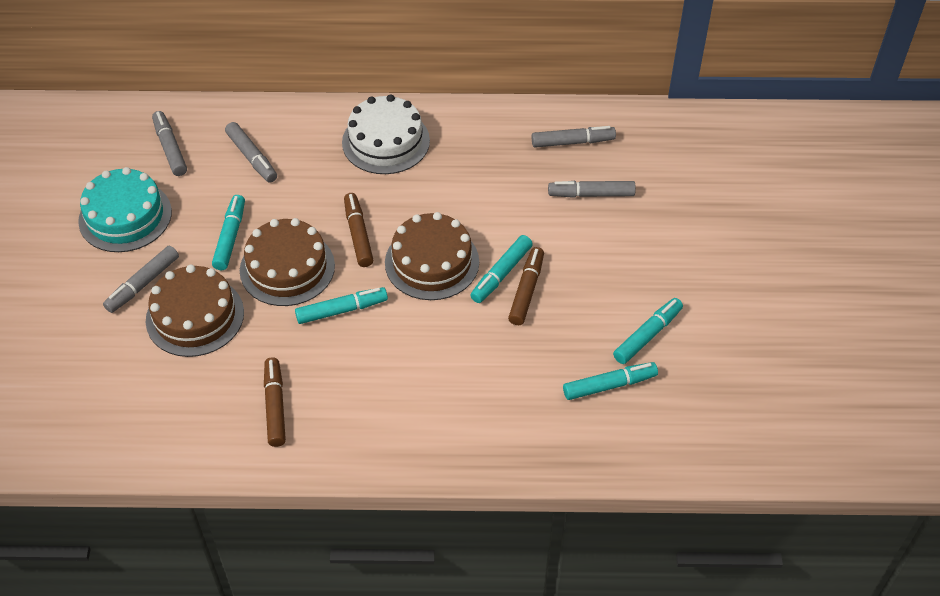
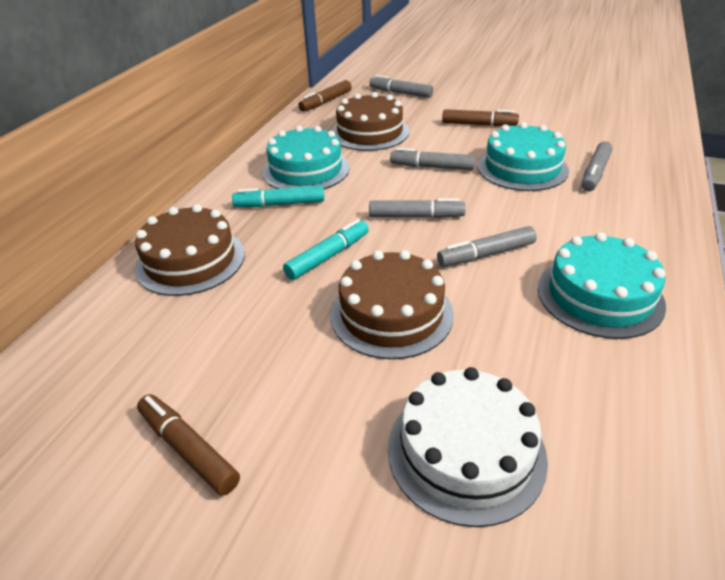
turquoise cake: [78,167,172,252] = 1 -> [262,126,349,189] [477,122,569,191] [538,232,666,339] = 3
turquoise marker: [212,195,245,270] [295,287,388,324] [470,235,533,303] [563,362,658,400] [613,298,683,364] = 5 -> [232,186,324,207] [283,219,369,280] = 2

